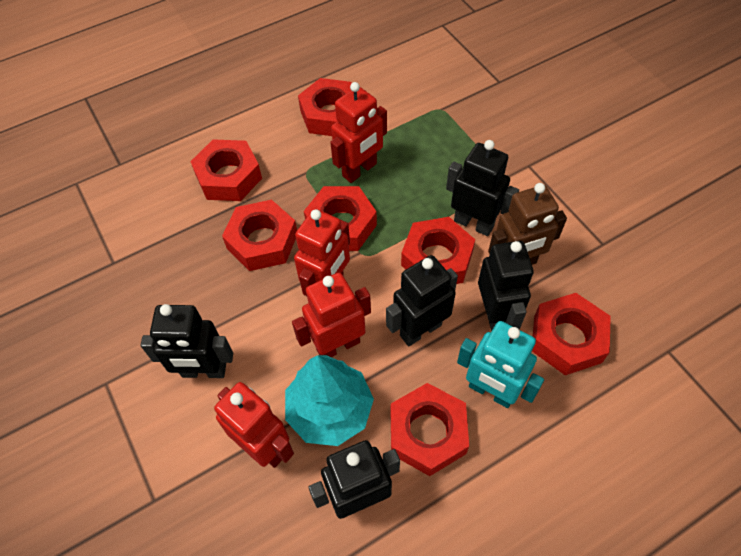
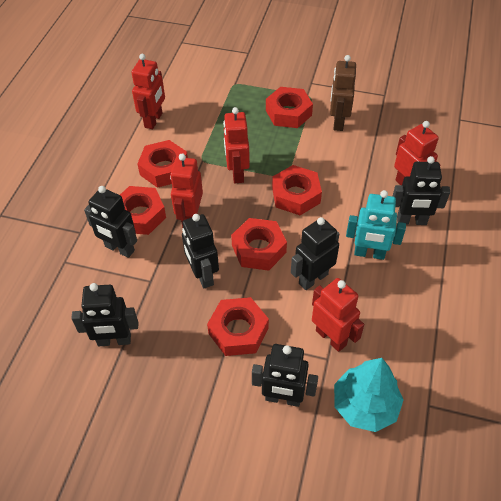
black robot: [140,304,233,378] [308,440,400,519] [386,255,458,346] [446,140,519,236] [478,241,534,331] = 5 -> [71,283,138,346] [84,186,137,258] [182,214,219,288] [252,344,318,407] [291,217,340,290] [393,156,450,225] = 6
red nut: [190,139,262,201] [222,200,297,271] [298,78,352,136] [304,186,377,251] [391,383,469,476] [401,217,475,284] [532,293,611,375] = 7 -> [120,186,166,235] [138,140,188,188] [207,297,269,356] [231,218,287,271] [266,87,313,128] [272,165,322,215] = 6
red robot: [214,382,294,468] [292,273,371,357] [294,209,350,296] [330,82,387,183] = 4 -> [131,54,165,129] [170,154,203,228] [223,107,250,183] [312,278,364,352] [394,121,439,185] = 5

